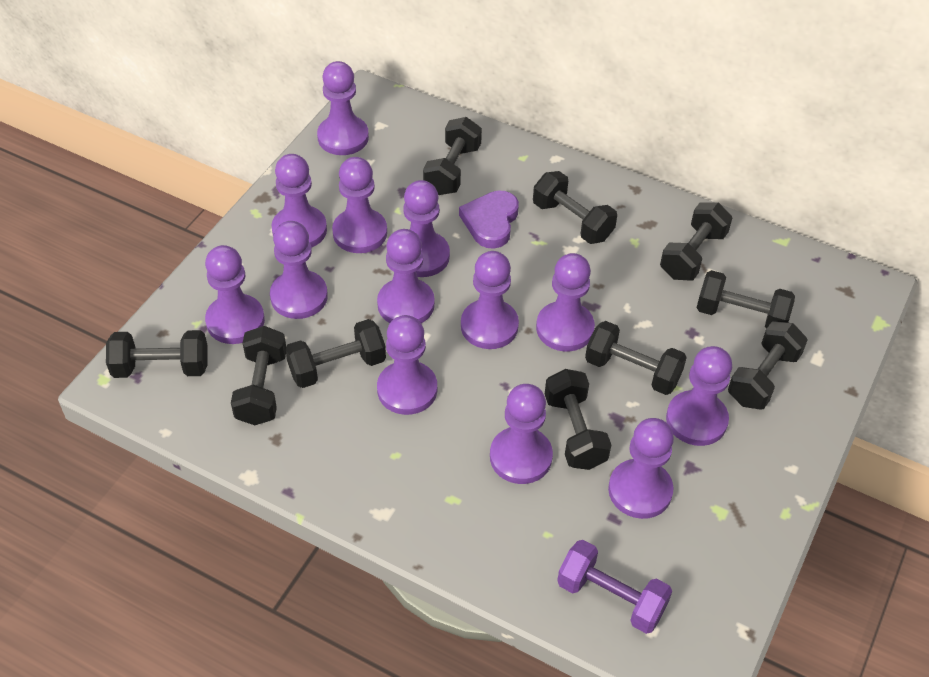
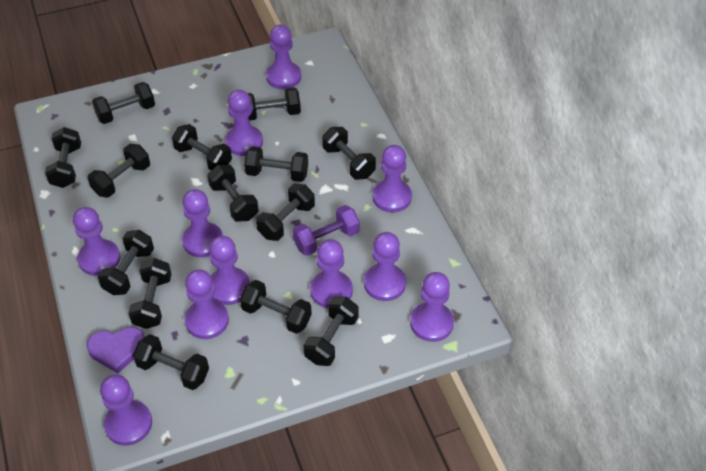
black dumbbell: [106,330,208,378] [231,326,286,425] [285,319,386,388] [423,117,482,195] [533,171,617,244] [545,369,611,470] [585,321,687,395] [660,202,733,280] [697,270,795,329] [728,321,808,409] = 10 -> [45,127,81,188] [88,144,150,198] [92,82,155,124] [98,230,154,295] [128,258,171,329] [133,334,209,390] [172,124,232,170] [207,165,259,222] [240,280,312,334] [244,146,308,182] [248,87,301,121] [256,184,315,241] [303,297,359,366] [322,127,376,180] = 14
purple pawn: [205,245,265,344] [270,221,328,319] [272,154,327,248] [317,61,369,155] [332,157,387,253] [377,229,435,323] [377,315,437,415] [403,180,450,277] [461,251,519,349] [490,384,553,484] [536,253,595,351] [608,418,674,519] [666,346,732,446] = 13 -> [73,207,120,276] [100,374,152,446] [182,189,223,258] [185,269,229,339] [209,236,250,305] [225,90,263,156] [266,24,301,89] [310,239,353,308] [364,232,406,301] [373,145,412,213] [410,272,454,342] = 11

